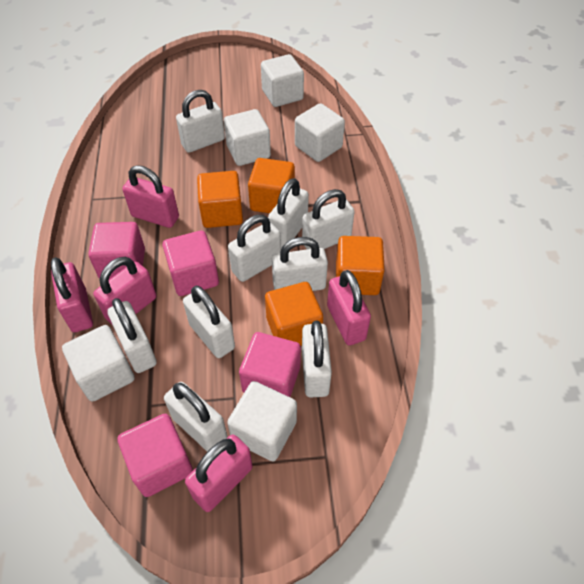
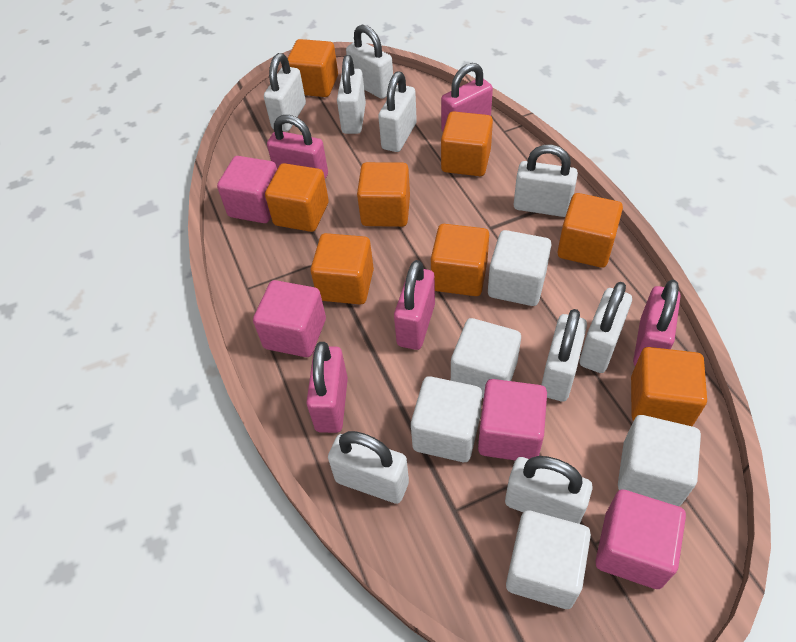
orange cube: [197,171,243,228] [248,158,295,213] [265,282,323,346] [336,236,385,295] = 4 -> [265,163,329,232] [288,39,338,97] [311,233,374,305] [357,162,410,227] [431,224,489,296] [441,111,493,176] [558,193,623,268] [631,347,707,426] = 8

